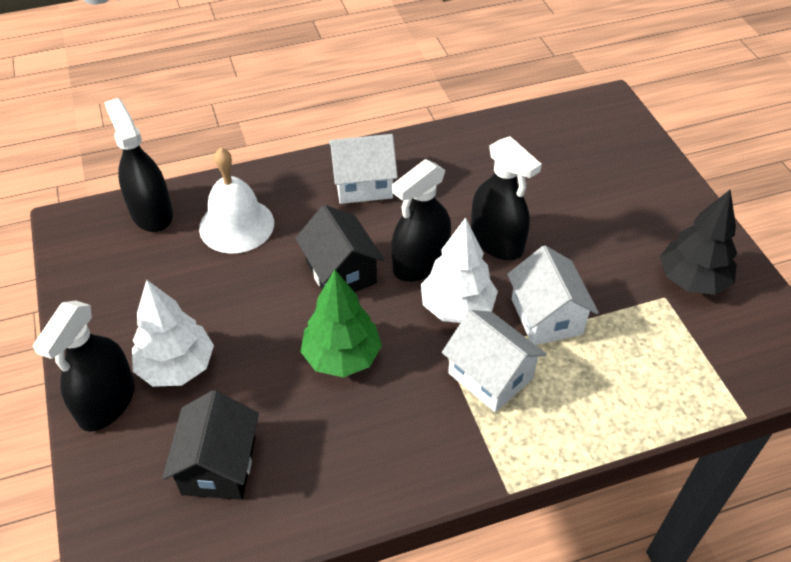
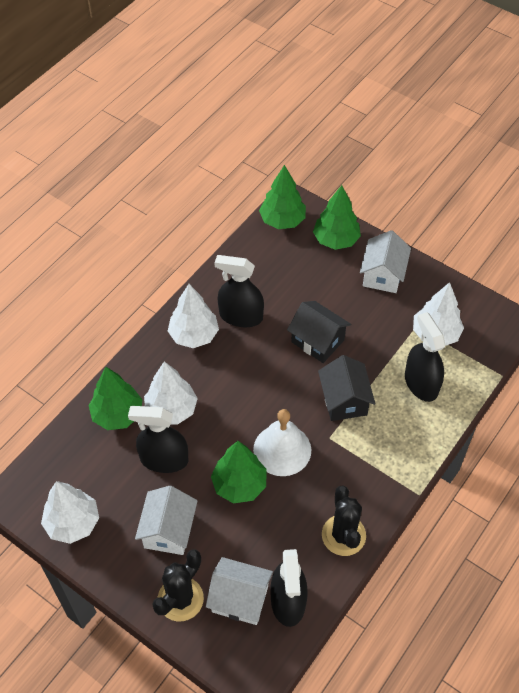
black cactus: none = 0 -> [152,550,204,622] [322,486,366,556] = 2
black tree: [660,189,737,295] = 1 -> none = 0
green tree: [300,269,382,377] = 1 -> [88,367,143,430] [211,441,267,503] [259,165,306,229] [313,185,361,250] = 4
white tree: [132,280,214,387] [421,218,498,323] = 2 -> [41,481,99,544] [144,361,198,425] [168,284,219,348] [413,282,464,346] = 4

